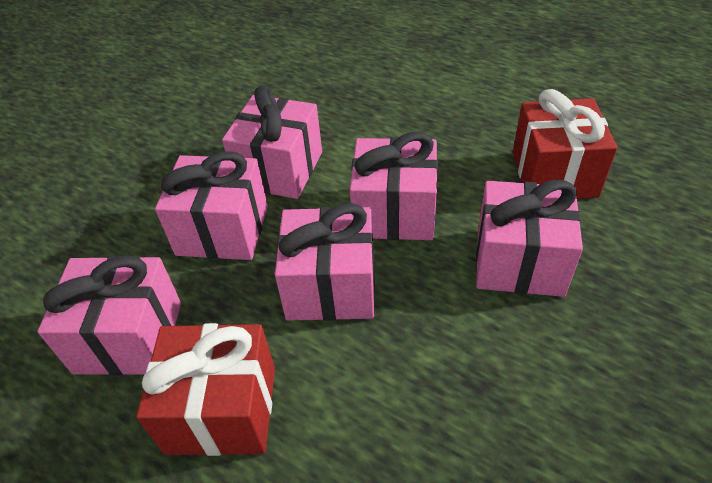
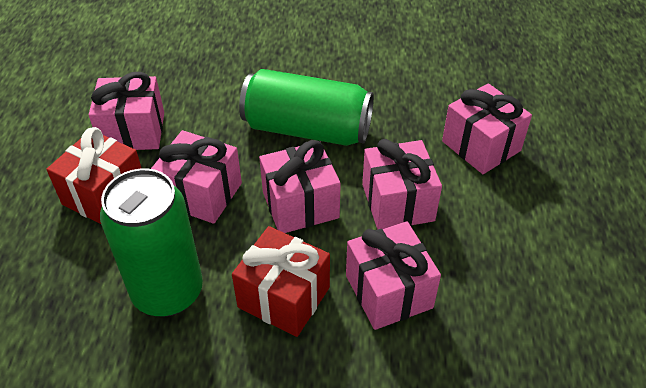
green can: none = 0 -> [100,169,203,317] [239,69,374,146] = 2

